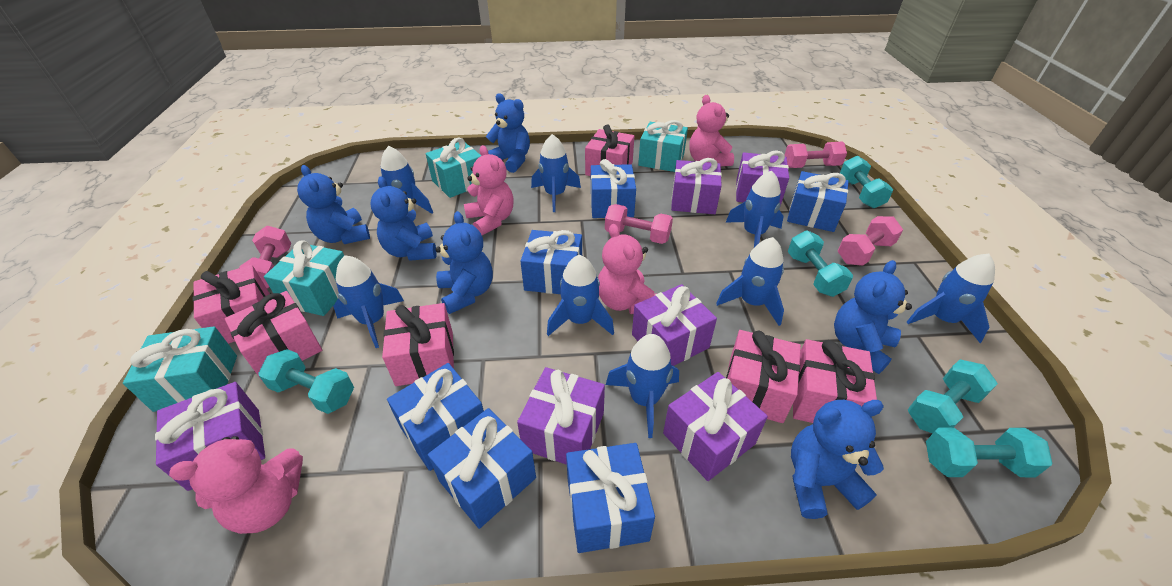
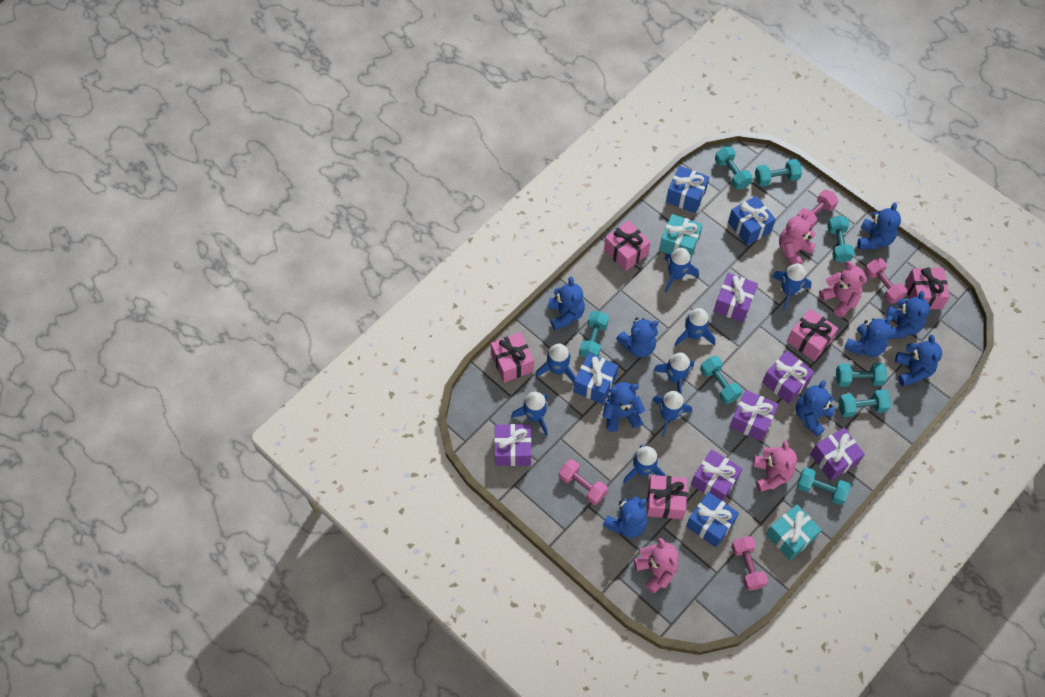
blue gift: [387,363,484,471] [428,408,536,529] [520,230,582,294] [566,443,655,553] [591,159,636,218] [787,171,849,232] = 6 -> [573,353,619,404] [666,166,709,213] [686,492,739,547] [728,196,776,246] = 4
blue teddy bear: [297,165,370,244] [370,176,437,261] [435,211,493,314] [486,94,530,173] [791,400,884,519] [834,260,912,374] = 6 -> [548,277,585,330] [603,382,645,432] [603,496,647,538] [616,317,659,358] [796,380,835,437] [844,316,892,357] [858,202,901,249] [886,291,930,339] [895,334,942,386] = 9
pink gift: [193,265,270,344] [225,291,322,379] [382,303,454,386] [585,125,634,176] [726,330,801,423] [793,339,877,423] = 6 -> [491,332,534,383] [604,220,651,271] [647,475,687,519] [787,309,838,361] [905,268,950,309] = 5
turquoise dumbbell: [258,349,354,414] [788,231,853,297] [840,156,893,208] [908,359,998,433] [926,428,1053,477] = 5 -> [579,311,609,358] [700,356,742,404] [715,147,752,189] [755,159,802,187] [797,467,851,505] [827,215,855,263] [836,363,887,387] [838,389,891,417] = 8
turquoise gift: [123,326,237,412] [264,240,344,316] [426,138,481,198] [638,120,688,172] = 4 -> [659,214,703,260] [766,504,821,560] = 2

